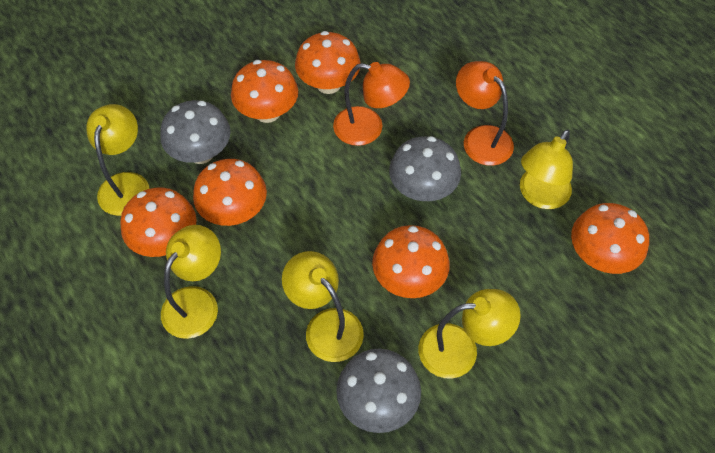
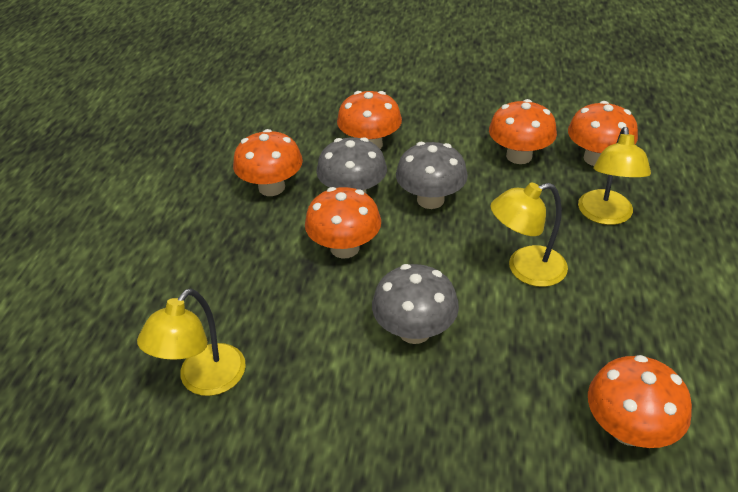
orange lamp: [333,62,410,146] [456,61,514,166] = 2 -> none = 0
yellow lamp: [87,104,150,216] [161,225,221,339] [282,251,364,362] [418,289,521,379] [520,130,573,209] = 5 -> [137,288,246,396] [490,182,568,287] [578,127,651,225] = 3

